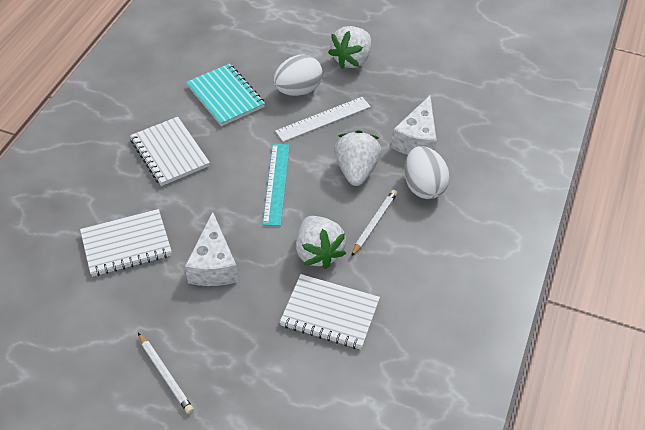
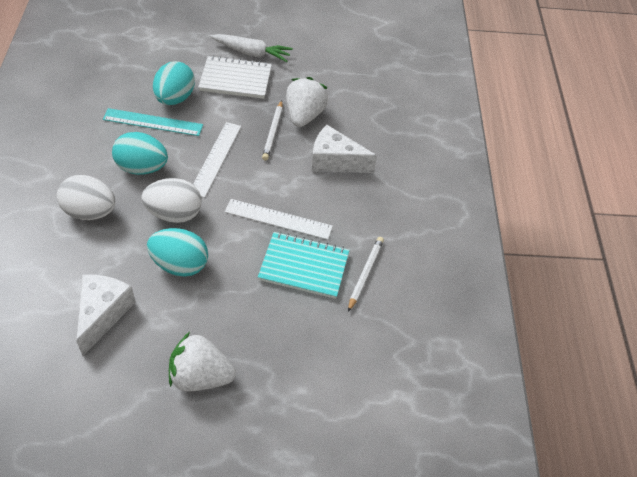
turquoise egg: none = 0 -> [112,132,168,175] [147,228,208,277] [153,61,195,105] = 3
white carrot: none = 0 -> [210,34,293,62] = 1
white notebook: [80,209,172,277] [130,117,210,186] [280,274,380,349] = 3 -> [198,55,272,99] = 1
white ruler: [275,97,371,142] = 1 -> [193,122,241,198] [225,199,333,240] = 2
white strawberry: [296,216,346,269] [328,26,371,69] [334,130,381,186] = 3 -> [169,332,236,392] [286,77,328,127] = 2

